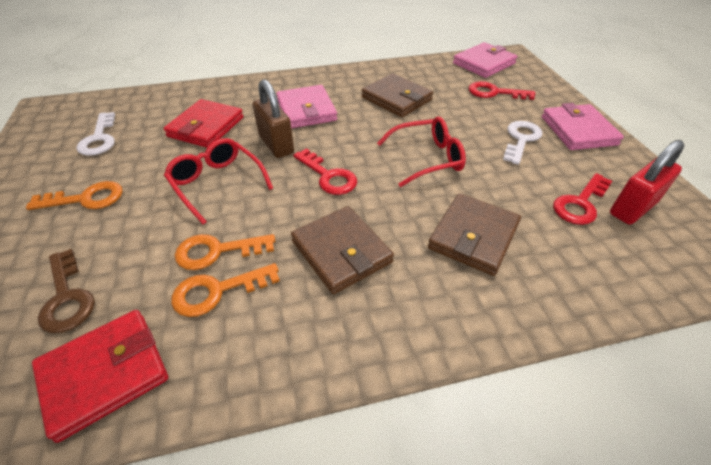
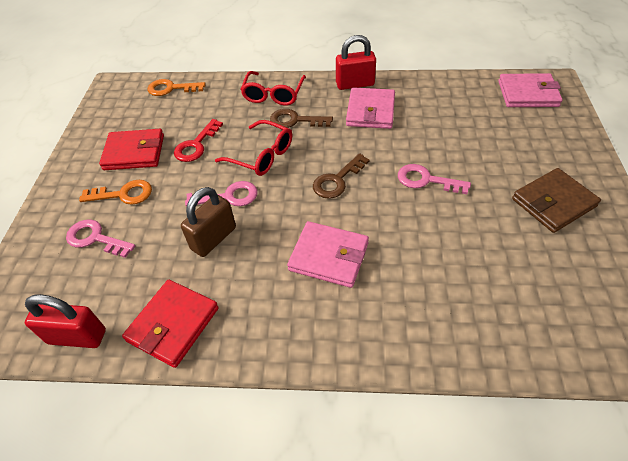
brown key: [38,249,95,333] = 1 -> [270,109,333,128] [313,153,370,199] = 2
brown wallet: [291,206,394,294] [362,73,433,117] [428,193,521,276] = 3 -> [512,168,601,233] = 1
orange key: [26,181,123,210] [171,263,280,317] [175,234,275,270] = 3 -> [79,180,152,205] [148,79,206,96] = 2
pink key: none = 0 -> [66,220,135,258] [185,181,258,206] [398,164,471,194] = 3
red key: [293,148,357,195] [468,81,535,100] [553,173,612,225] = 3 -> [174,119,223,162] = 1
red padlock: [610,140,685,224] = 1 -> [25,294,106,348] [336,35,376,90] = 2
white key: [76,112,115,156] [503,121,542,165] = 2 -> none = 0

